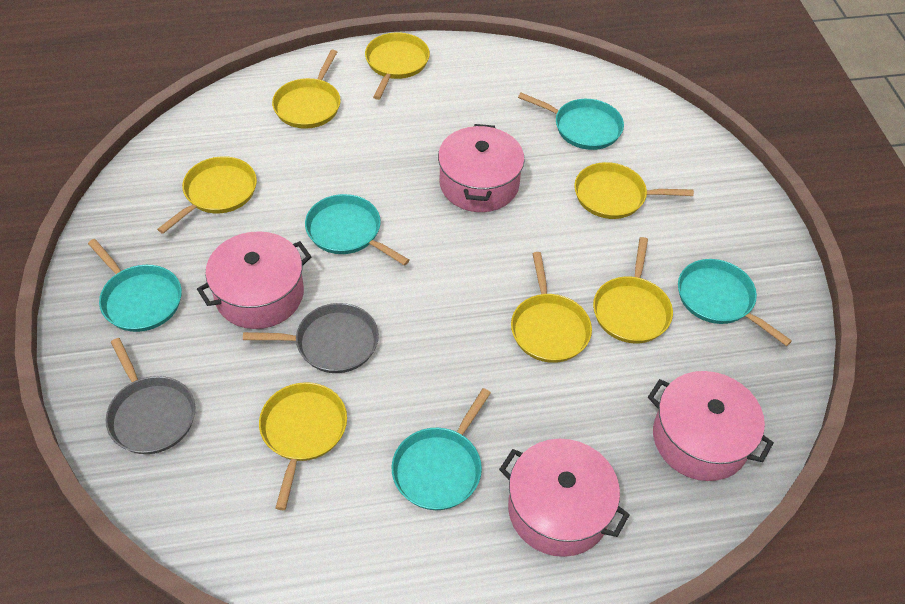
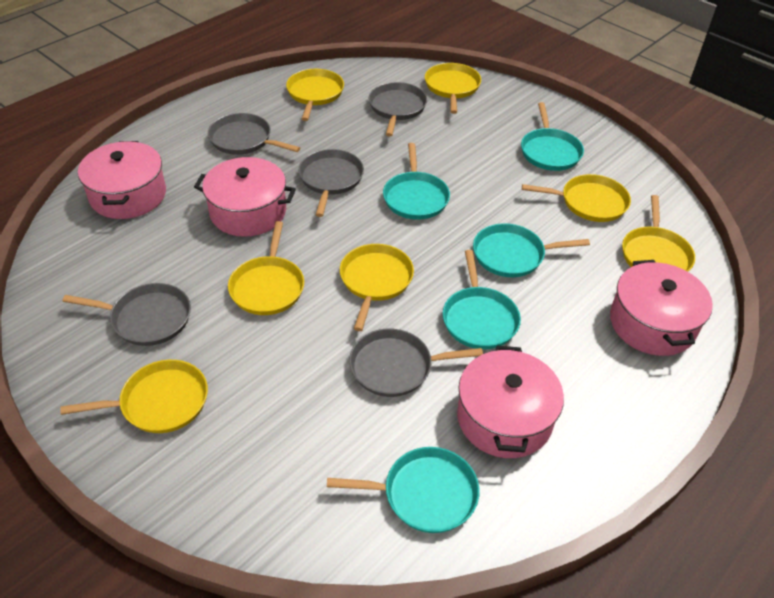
grey pan: [106,338,195,454] [243,303,379,373] = 2 -> [62,283,191,346] [208,113,300,155] [298,149,364,217] [349,329,483,397] [369,82,427,136] = 5

